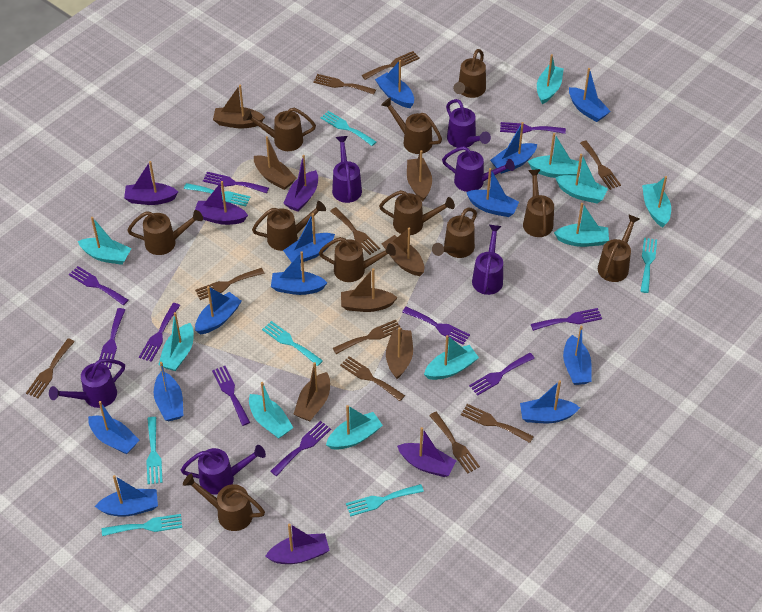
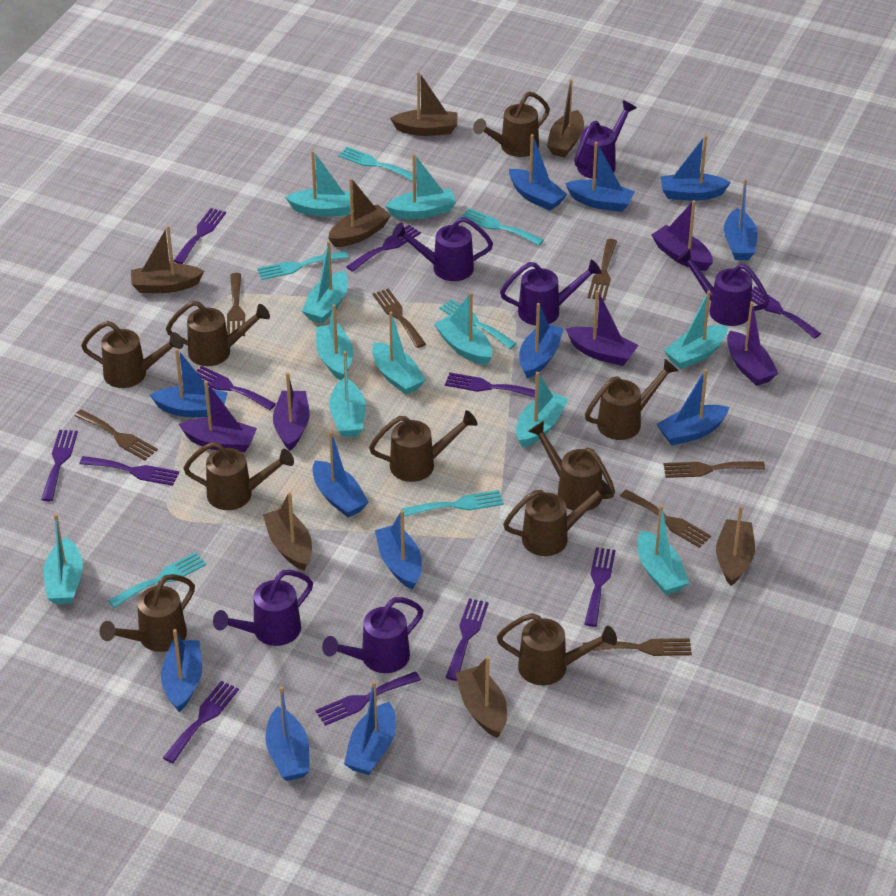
brown fork: [26,338,75,398] [195,268,265,300] [313,74,376,94] [330,207,380,255] [333,320,402,354] [340,356,405,401] [362,51,420,80] [429,412,480,474] [461,404,534,443] [580,140,621,190] = 10 -> [75,409,158,460] [227,273,245,336] [373,288,426,348] [583,638,692,656] [588,239,617,301] [620,489,711,548] [663,461,765,478] = 7
brown watering can: [127,210,203,255] [183,473,265,531] [243,108,316,151] [252,201,326,251] [319,237,396,282] [379,190,455,235] [381,97,442,154] [432,207,477,258] [453,49,486,98] [523,169,554,237] [598,214,640,282] = 11 -> [81,321,184,388] [100,574,195,652] [166,301,270,366] [183,442,294,510] [369,410,478,482] [473,92,550,157] [497,613,617,685] [503,479,613,556] [528,421,615,511] [585,359,678,440] = 10
purple fork: [69,266,128,305] [99,308,125,369] [139,303,180,362] [203,172,269,193] [212,366,250,426] [270,421,331,476] [402,307,470,345] [469,353,535,396] [500,122,566,134] [531,308,602,331] = 10 -> [41,430,78,501] [79,456,179,486] [163,681,239,763] [174,208,226,264] [197,366,276,410] [316,671,421,726] [346,225,421,272] [445,372,535,398] [445,598,489,681] [584,547,616,627] [751,286,821,339] = 11
turquoise boat: [78,217,132,265] [158,312,194,371] [249,382,293,439] [326,405,383,450] [424,335,479,380] [528,133,580,178] [537,54,564,104] [554,203,609,247] [555,154,608,204] [642,176,671,227] = 10 -> [43,514,83,604] [285,151,351,216] [302,241,348,324] [316,304,353,380] [329,351,366,437] [372,312,426,395] [385,154,456,219] [434,292,492,365] [516,372,568,448] [637,505,689,595] [664,291,728,369] = 11
turquoise fork: [102,514,182,536] [146,417,163,484] [184,183,250,206] [262,321,323,366] [320,111,376,146] [346,484,424,517] [640,238,657,293] = 7 -> [108,552,206,608] [257,251,348,280] [338,147,417,181] [401,490,504,517] [439,299,517,349] [460,208,544,245] = 6

